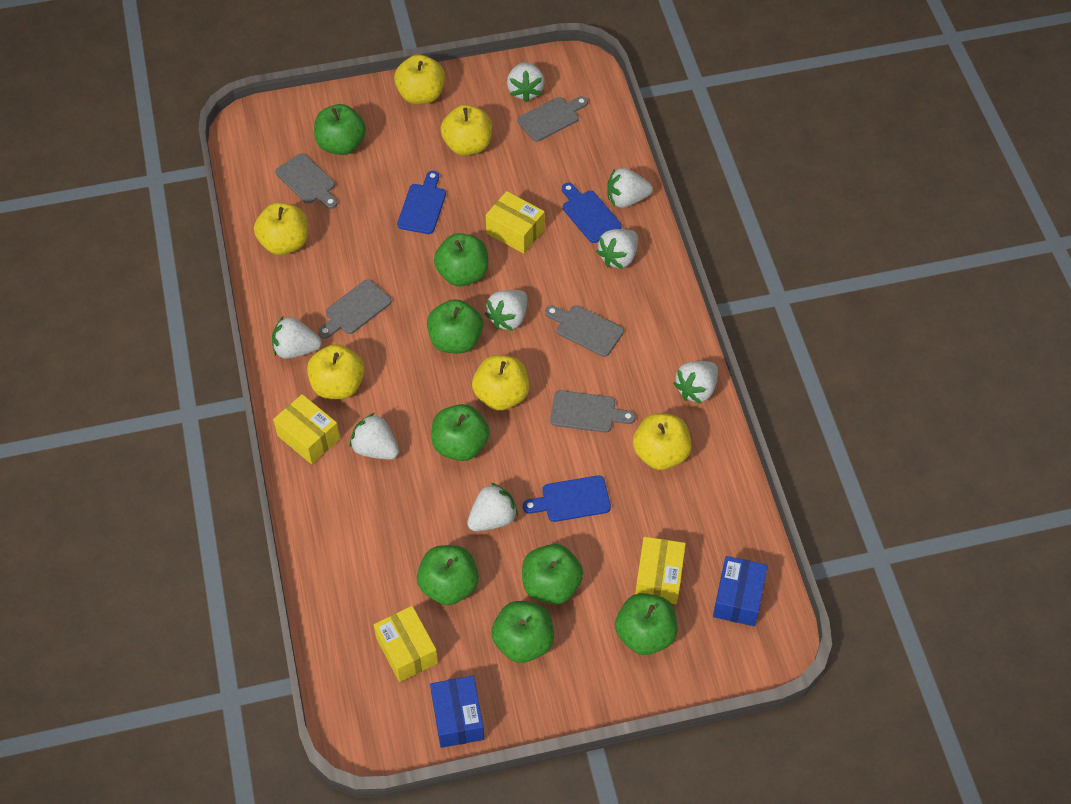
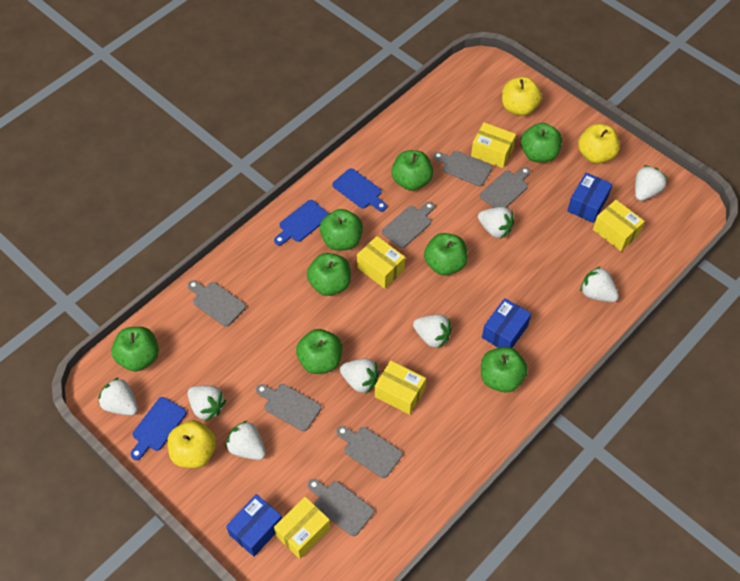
blue box: [430,676,484,748] [713,556,768,626] = 2 -> [226,494,282,557] [482,298,531,348] [567,172,613,223] = 3
grey cutting board: [275,153,338,209] [318,279,392,339] [517,96,588,142] [545,305,624,357] [550,390,636,433] = 5 -> [188,280,246,327] [256,384,321,431] [308,479,374,536] [336,426,402,478] [382,202,435,248] [433,151,492,186] [480,167,530,208] = 7
yellow apple: [254,203,308,255] [307,344,365,399] [394,54,445,105] [440,105,492,156] [472,355,529,411] [633,413,691,470] = 6 -> [167,420,216,468] [502,77,542,116] [578,124,620,164] = 3
yellow box: [273,394,340,464] [374,606,438,682] [486,191,545,254] [635,537,686,604] = 4 -> [274,497,331,559] [357,236,405,289] [375,360,426,415] [471,122,516,168] [593,200,645,251] = 5

